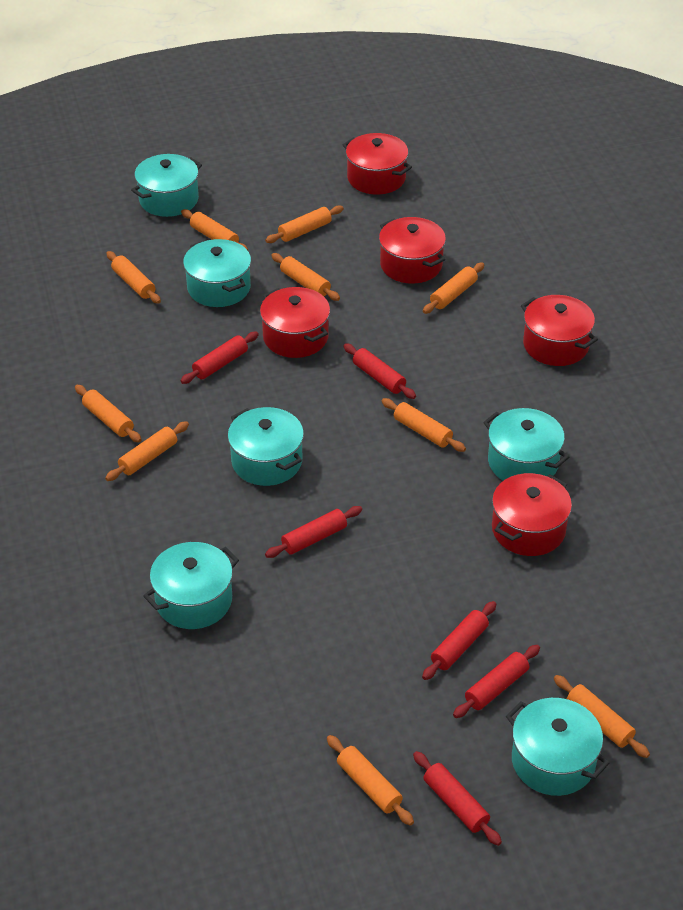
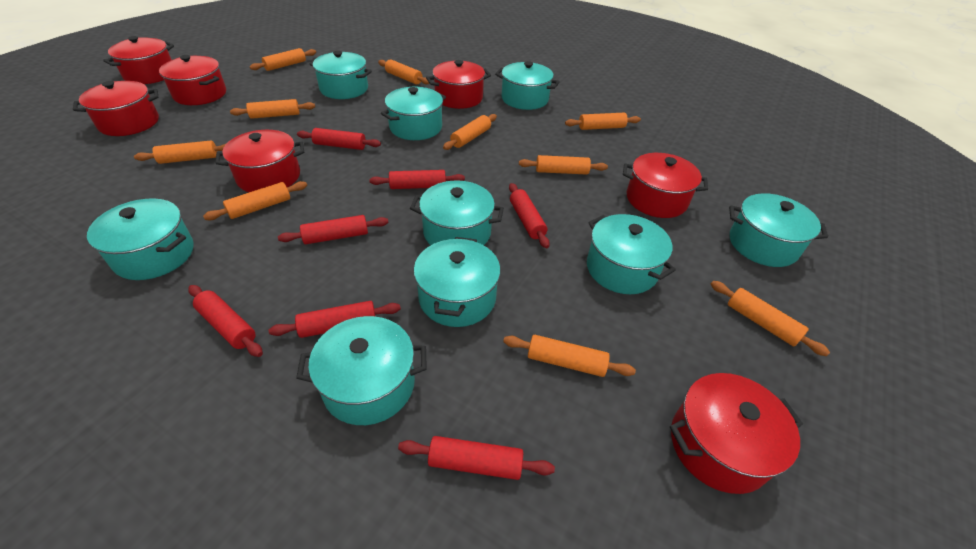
red pot: [260,287,330,358] [343,133,412,195] [379,217,446,284] [492,473,572,556] [521,295,598,366] = 5 -> [73,81,159,136] [103,36,174,84] [159,55,226,105] [215,130,304,192] [426,60,491,109] [623,153,708,218] [670,373,803,494] = 7
red rolling pin: [181,332,259,384] [265,506,362,558] [343,343,416,399] [413,751,502,846] [422,601,496,680] [453,645,540,718] = 6 -> [188,285,263,357] [269,301,401,338] [278,215,388,244] [297,128,381,150] [369,170,465,189] [398,436,555,480] [509,183,550,248] = 7
turquoise pot: [131,154,202,217] [143,542,239,629] [183,239,251,307] [228,407,304,486] [483,408,569,481] [506,698,610,796] = 6 -> [87,198,194,280] [296,316,427,425] [309,51,372,99] [381,87,446,140] [410,180,504,245] [414,237,501,327] [495,61,560,110] [587,214,676,294] [729,193,828,267] = 9

